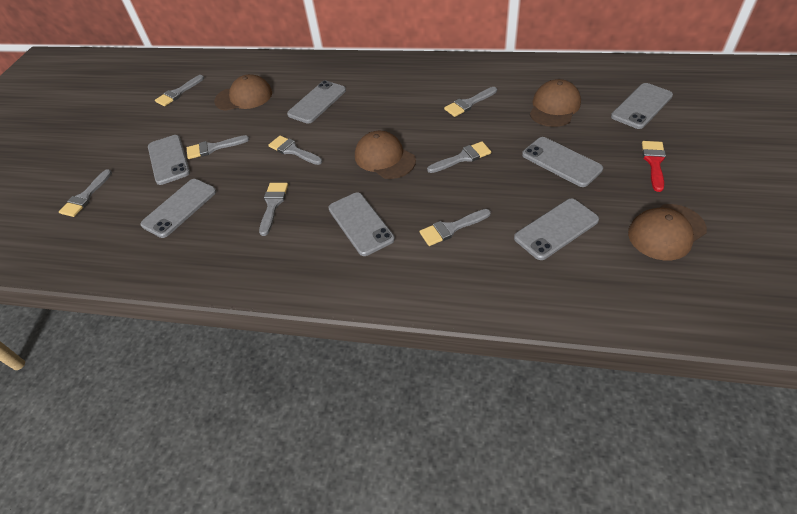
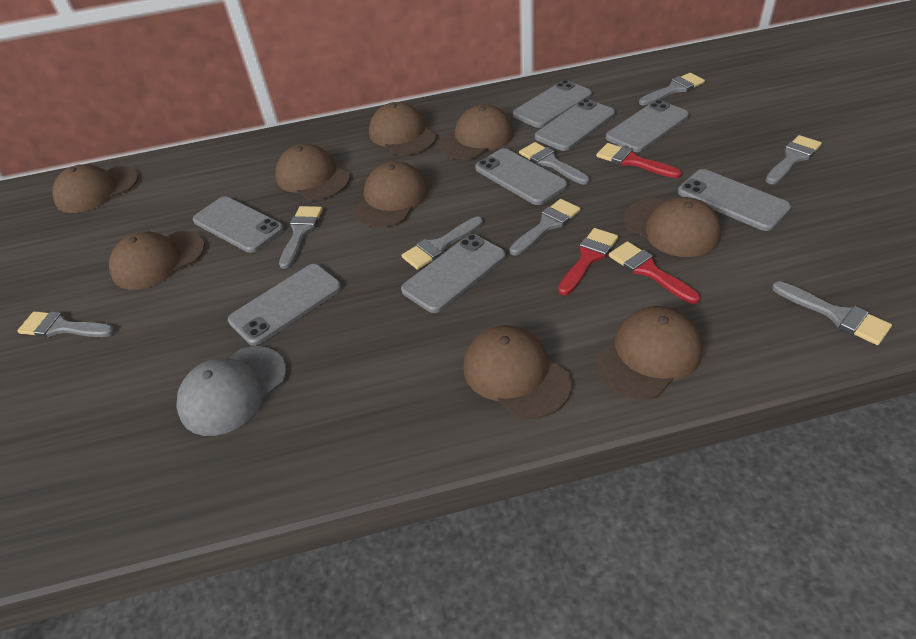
brown cap: [214,74,272,111] [355,131,416,179] [530,79,581,127] [628,204,707,260] = 4 -> [52,164,138,213] [109,231,205,290] [275,144,350,200] [354,161,428,227] [369,102,436,155] [439,104,514,159] [463,325,572,419] [596,306,703,399] [624,197,721,257] = 9
grey cap: none = 0 -> [176,346,286,436] = 1
grey phone: [140,179,217,238] [148,135,190,185] [287,80,346,124] [328,192,395,256] [514,199,599,260] [522,137,603,187] [611,83,673,129] = 7 -> [193,196,284,253] [228,264,342,346] [401,234,506,313] [475,148,567,205] [513,80,592,128] [535,99,615,151] [606,100,689,152] [678,169,791,231] = 8
red brush: [642,141,666,192] = 1 -> [558,228,618,295] [596,143,682,178] [609,241,700,304] = 3

